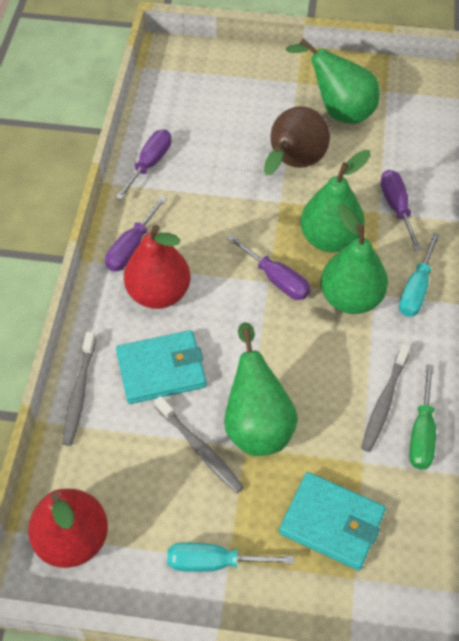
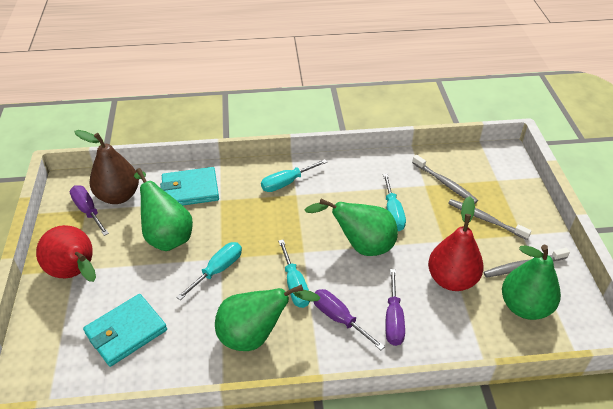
green screwdriver: [409,364,436,470] = 1 -> none = 0
purple screwdriver: [105,196,167,271] [116,129,171,200] [227,235,311,300] [380,170,421,251] = 4 -> [69,185,109,236] [313,289,385,350] [385,269,405,346] = 3
turquoise screwdriver: [167,542,294,572] [399,233,440,317] = 2 -> [176,242,242,300] [261,159,327,192] [278,239,310,308] [383,173,406,231] = 4

